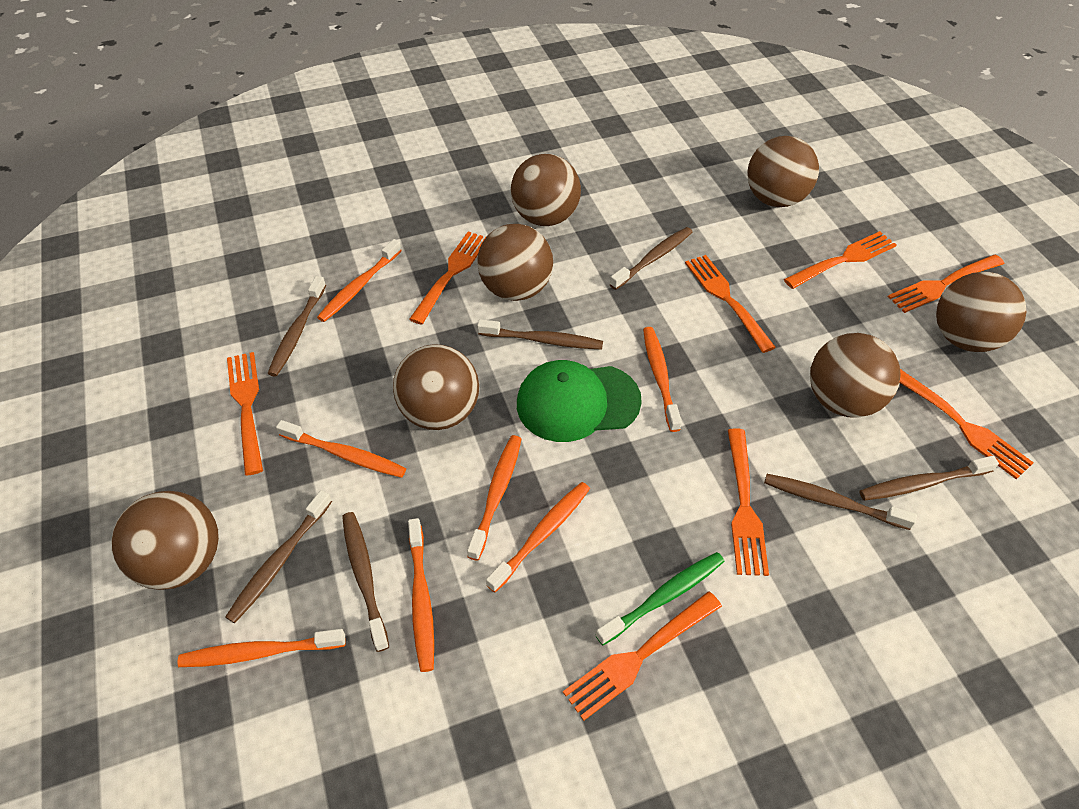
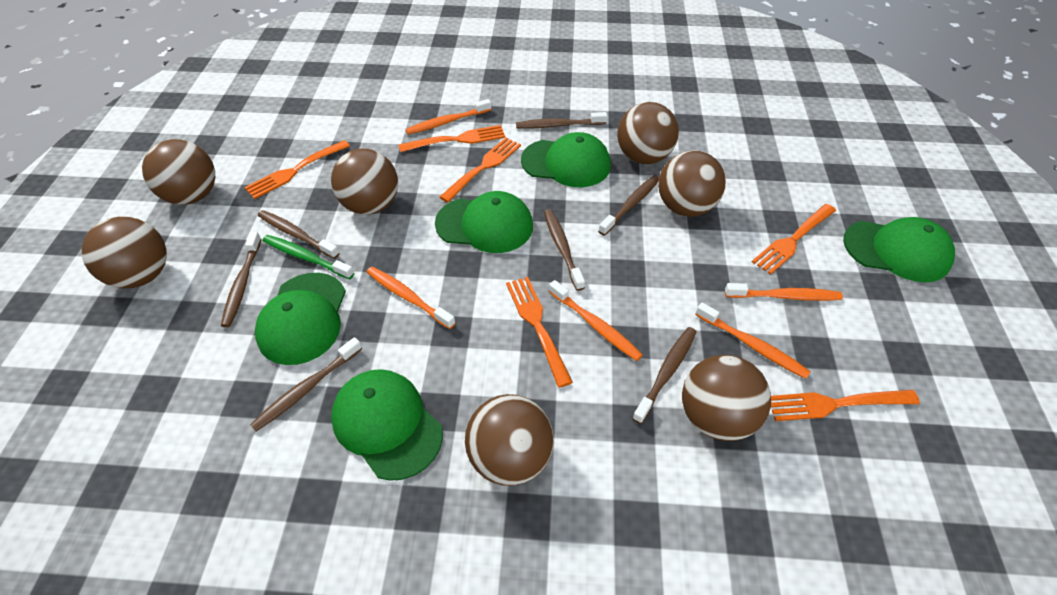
green cap: [517,360,642,442] = 1 -> [255,273,346,365] [331,369,443,481] [435,191,533,253] [521,132,611,187] [843,217,955,282] = 5
orange fork: [227,352,263,475] [409,231,486,325] [563,591,722,721] [685,255,776,353] [728,428,769,576] [784,231,896,289] [888,255,1005,313] [900,369,1034,479] = 8 -> [244,140,350,199] [399,125,505,152] [439,137,521,203] [506,277,573,388] [752,204,836,275] [771,390,920,421] = 6
orange toothbrush: [178,629,346,667] [276,420,406,478] [317,239,402,322] [408,518,434,672] [467,435,521,561] [486,482,590,593] [643,327,682,432] = 7 -> [367,266,455,329] [405,99,491,134] [549,280,643,361] [695,302,811,379] [725,283,843,301] = 5

